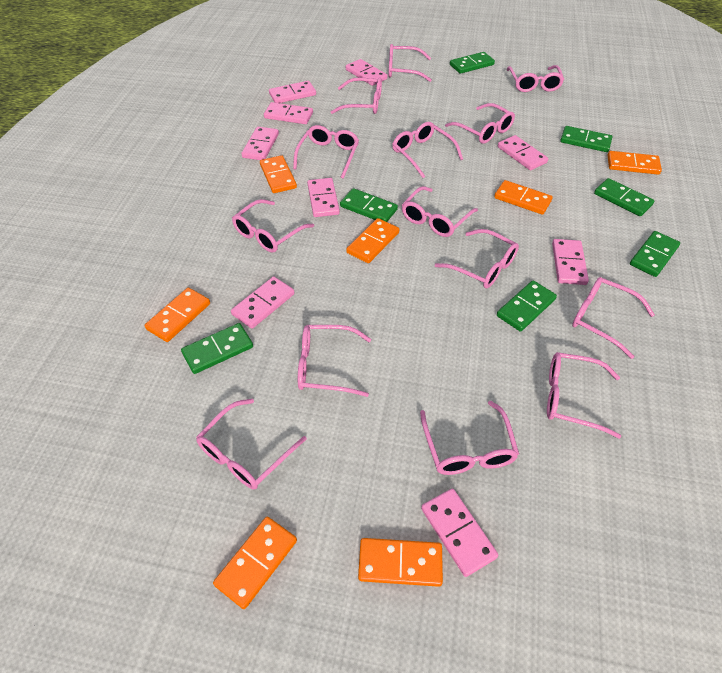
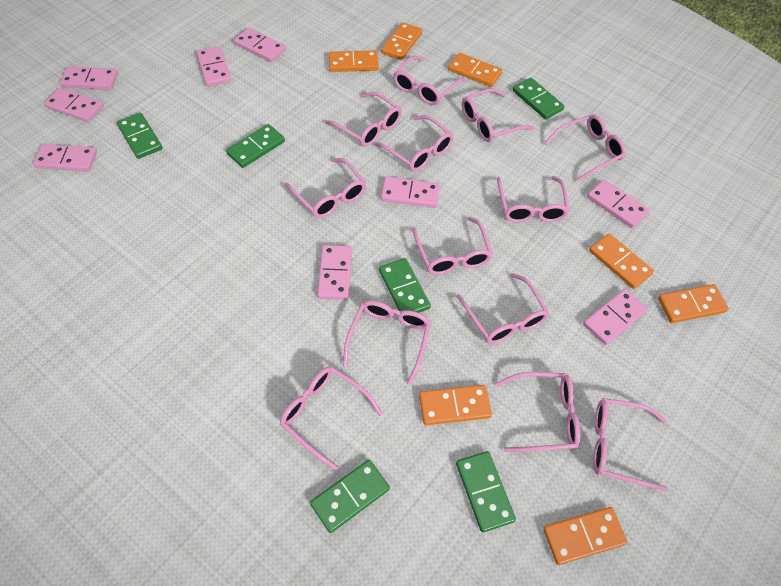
green domino: [181,323,253,374] [340,188,398,222] [450,52,495,74] [497,280,557,332] [560,126,612,152] [594,178,654,216] [630,231,680,277] = 7 -> [117,113,163,159] [226,124,285,168] [310,460,390,533] [379,258,431,313] [456,451,516,532] [513,78,565,119] = 6
pink glasses: [196,399,307,489] [232,199,314,253] [293,125,359,179] [298,325,371,397] [331,77,382,114] [389,44,432,82] [392,122,463,178] [402,186,478,237] [420,401,519,475] [435,229,519,288] [445,103,515,144] [507,65,564,92] [547,352,621,439] [572,277,655,359] = 14 -> [280,366,383,470] [285,158,366,218] [325,92,402,146] [343,300,431,385] [374,115,454,172] [393,56,465,105] [412,217,493,275] [456,273,550,344] [462,88,534,142] [496,372,580,452] [497,176,570,223] [545,115,626,182] [593,398,668,491] = 13

